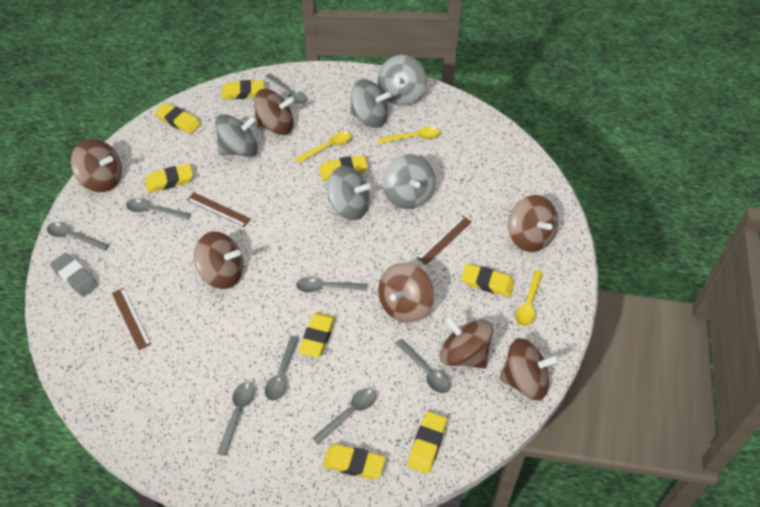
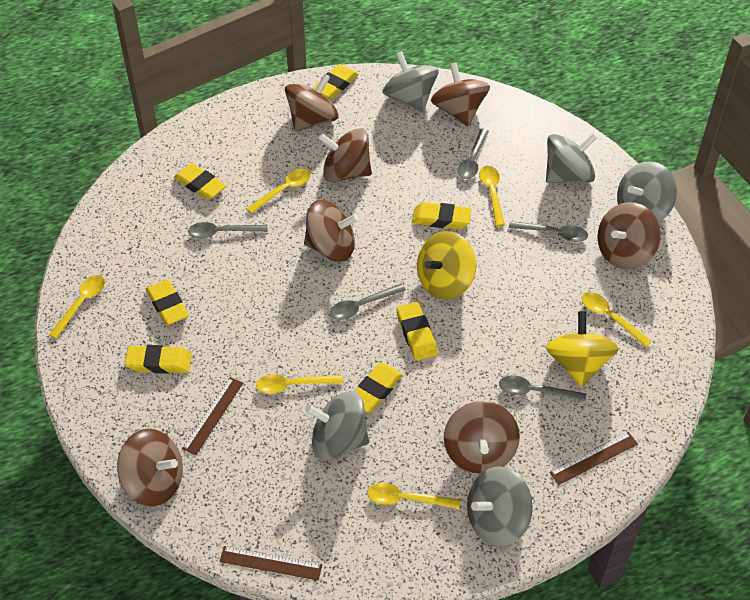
grey eraser: [50,253,98,297] = 1 -> none = 0
grey spoon: [47,222,109,251] [126,198,191,220] [217,382,254,456] [265,73,307,104] [265,336,299,401] [296,277,367,293] [312,388,376,445] [395,339,451,393] = 8 -> [188,222,268,239] [330,284,406,320] [457,129,489,179] [499,375,586,402] [509,221,588,242] = 5
yellow eraser: [145,164,193,193] [155,103,201,134] [221,80,264,99] [299,313,335,358] [319,155,368,181] [323,444,386,479] [407,411,447,474] [461,264,515,297] = 8 -> [125,345,192,374] [146,279,189,325] [174,163,227,200] [313,64,359,99] [355,363,403,413] [396,302,438,361] [412,202,472,229] = 7
yellow spinning top: none = 0 -> [417,231,476,300] [546,311,619,387] = 2
yellow spoon: [295,132,351,163] [378,127,440,144] [515,270,543,326] = 3 -> [49,275,105,339] [246,169,310,214] [256,374,343,394] [367,483,460,509] [479,166,505,226] [582,292,652,347] = 6

